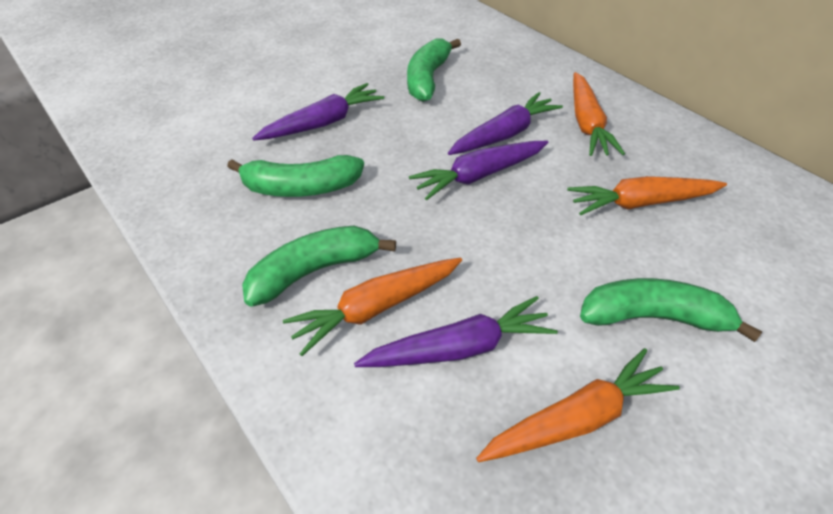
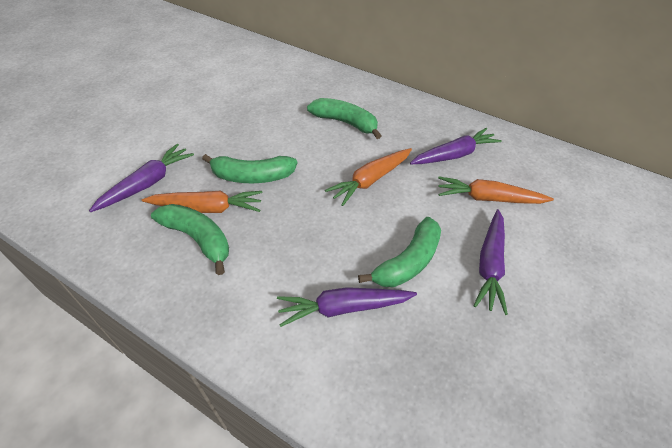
orange carrot: [283,258,462,356] [476,348,680,462] [567,176,727,215] [573,72,625,156] = 4 -> [142,191,262,213] [325,148,412,206] [438,177,554,204] = 3

